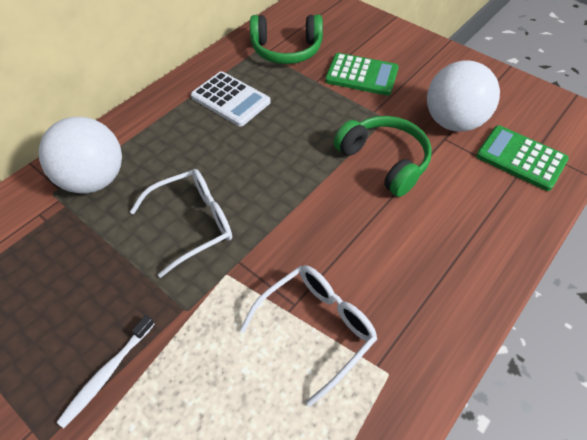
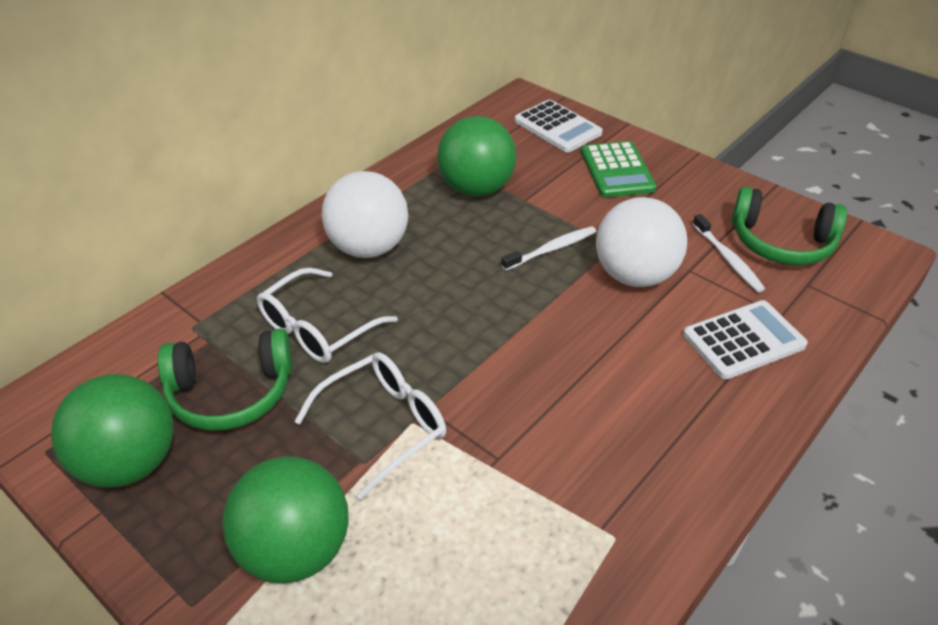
green ball: none = 0 -> [51,374,174,488] [222,456,348,584] [437,116,516,196] = 3
green calculator: [325,53,399,96] [476,125,569,191] = 2 -> [581,141,656,197] = 1
white calculator: [191,71,271,127] = 1 -> [515,100,603,152] [683,300,808,379] = 2
white toothbrush: [56,315,154,428] = 1 -> [501,226,596,271] [693,214,765,292] = 2

